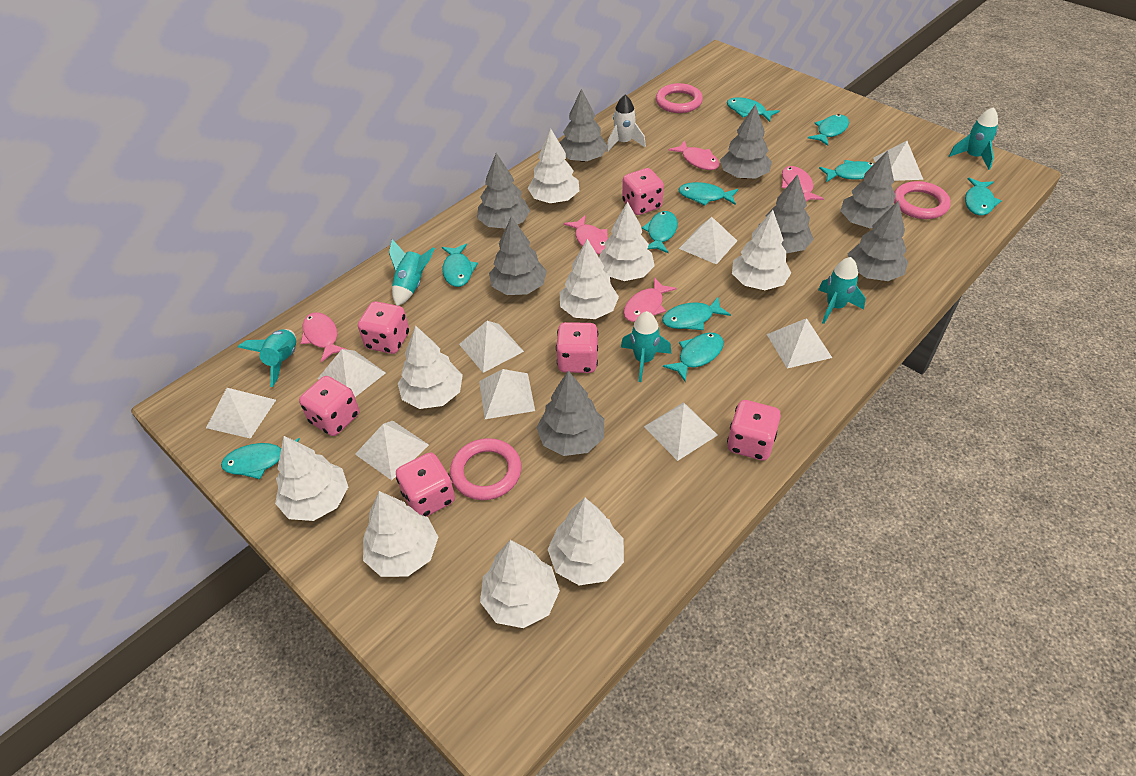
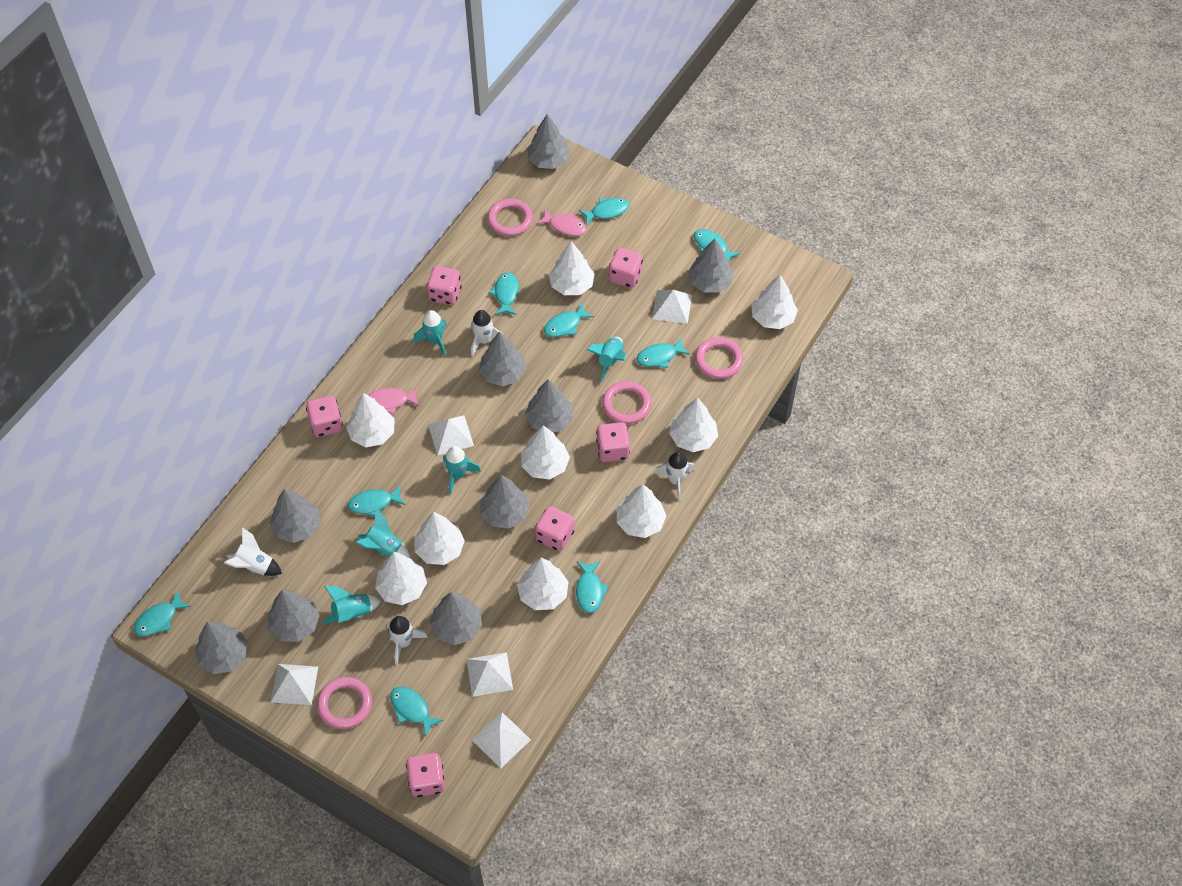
grey tree: [477,153,530,229] [489,216,547,295] [536,371,604,456] [559,89,608,162] [720,104,772,179] [759,174,814,253] [841,150,896,228] [848,200,908,281] = 8 -> [195,621,248,674] [268,590,320,642] [269,489,320,543] [430,592,482,645] [479,331,526,386] [480,475,530,529] [525,379,573,432] [527,114,571,169] [688,239,734,293] = 9
pink fish: [301,312,347,362] [564,216,608,254] [623,278,677,322] [668,140,719,170] [782,166,824,201] = 5 -> [368,387,419,414] [536,209,587,236] = 2
pink ring: [450,438,521,500] [656,83,703,113] [894,181,951,219] = 3 -> [317,677,372,729] [487,199,533,236] [602,381,651,424] [695,337,743,379] = 4
turquoise fish: [221,438,300,479] [442,244,478,287] [641,211,678,253] [662,297,731,330] [663,333,724,381] [678,182,738,206] [727,97,780,122] [808,114,849,146] [819,160,874,182] [965,178,1001,215] = 10 -> [134,591,191,636] [348,485,405,516] [390,687,443,738] [489,272,519,315] [544,302,594,337] [576,561,609,613] [579,198,629,225] [637,338,690,368] [694,229,740,262] = 9
white pyramid: [206,388,276,439] [317,349,386,397] [355,420,429,480] [459,321,524,373] [479,369,535,419] [644,402,718,461] [679,217,737,265] [767,318,832,369] [873,141,923,181] = 9 -> [271,664,318,705] [428,415,474,456] [466,652,513,697] [472,712,531,768] [652,290,692,324] = 5
white rocket: [607,95,646,152] = 1 -> [224,527,282,576] [387,616,428,665] [471,310,504,356] [655,452,695,501] = 4

